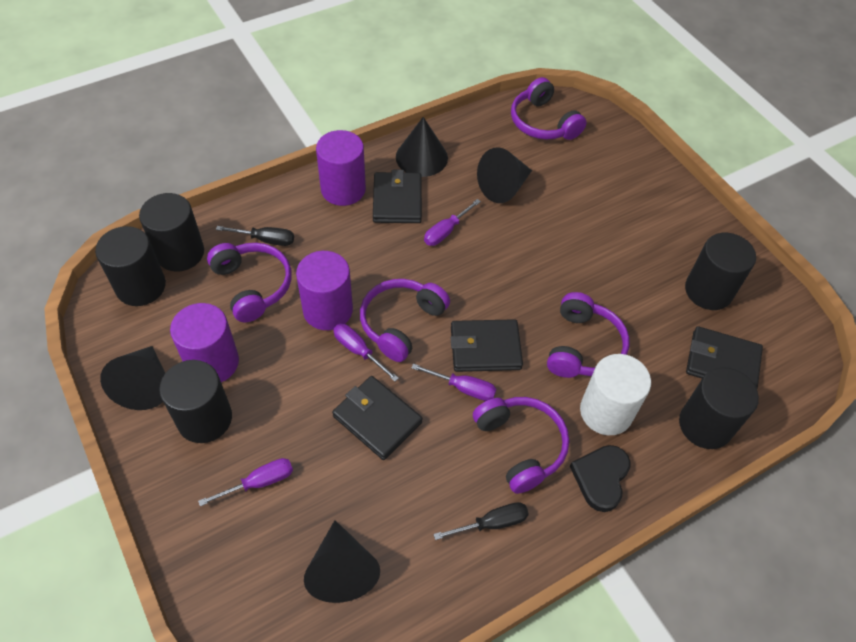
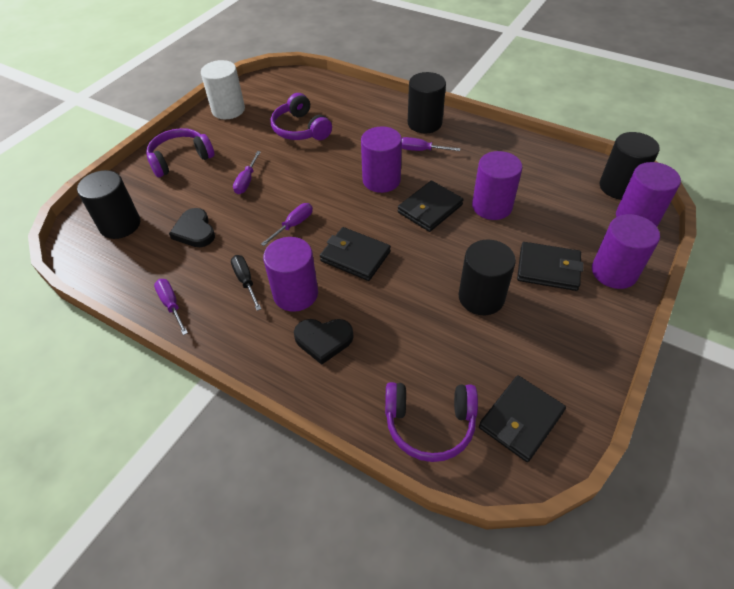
black cone: [100,346,165,410] [304,520,380,603] [396,117,448,177] [477,147,532,203] = 4 -> none = 0
black cylinder: [95,226,166,306] [139,193,204,272] [159,360,232,443] [679,368,759,449] [685,233,756,310] = 5 -> [77,170,140,239] [408,72,446,133] [459,240,516,315] [600,132,660,200] = 4
black heart: [570,445,630,512] = 1 -> [169,208,215,247] [294,319,353,365] = 2
black screwdriver: [216,226,294,246] [433,502,529,540] = 2 -> [231,255,261,311] = 1
purple cylinder: [170,303,239,382] [296,251,353,330] [316,130,366,206] = 3 -> [263,237,318,312] [361,126,402,193] [472,151,523,220] [592,214,660,289] [616,162,681,227] = 5
purple headphones: [207,243,292,322] [360,279,450,362] [473,397,569,494] [511,77,587,140] [547,292,629,378] = 5 -> [146,128,215,177] [271,93,332,140] [385,382,478,462] = 3

